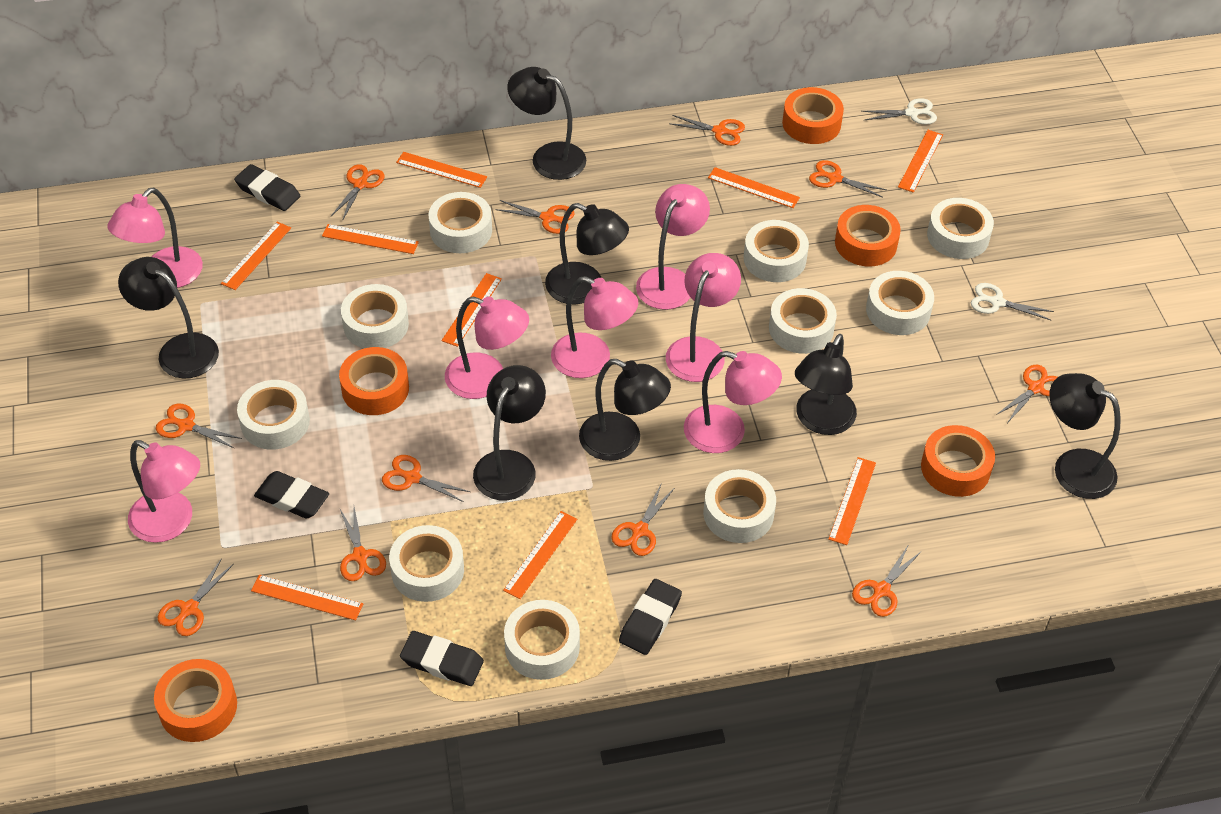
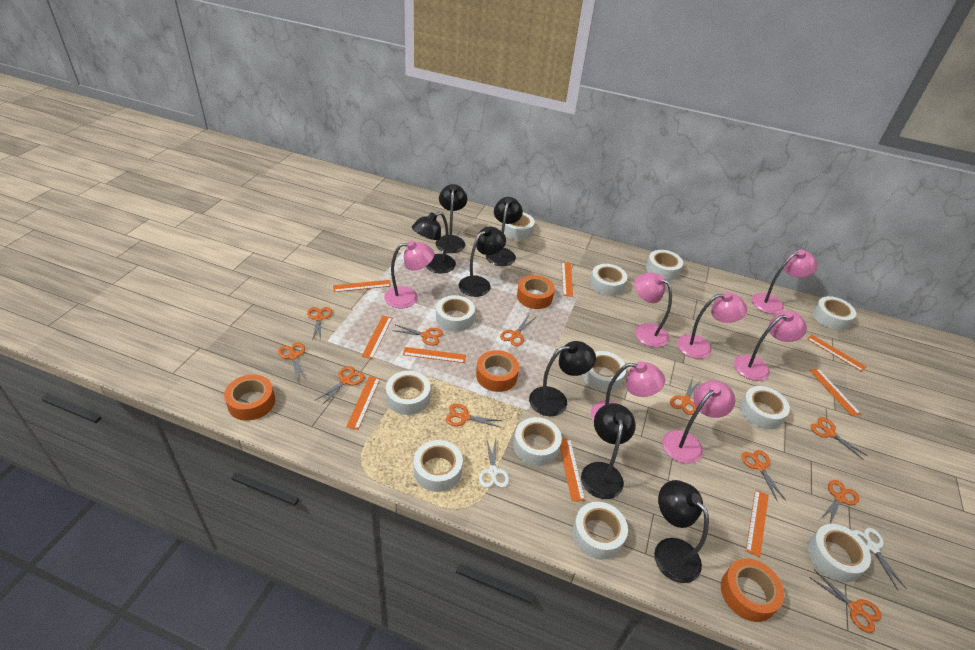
black eraser: [234,164,300,211] [254,471,329,519] [400,631,484,686] [619,579,682,655] = 4 -> none = 0
orange tape: [154,659,237,742] [339,347,409,415] [782,87,844,144] [835,205,901,266] [921,425,995,497] = 5 -> [224,374,275,421] [476,350,519,392] [517,275,555,309] [721,558,784,622] = 4
white tape: [237,380,310,450] [341,284,409,348] [389,525,464,602] [428,192,492,253] [504,600,580,680] [703,469,776,543] [744,220,809,282] [769,288,837,354] [866,271,934,335] [927,198,994,259] = 10 -> [386,371,430,415] [414,440,463,492] [436,295,475,332] [504,212,535,240] [513,417,562,466] [573,502,628,560] [582,351,626,392] [590,264,627,296] [646,250,683,280] [740,386,790,429] [808,524,871,582] [813,296,856,330] = 12

